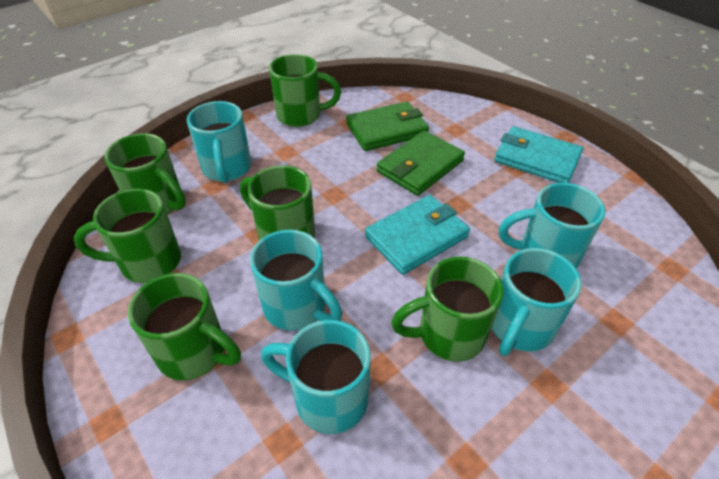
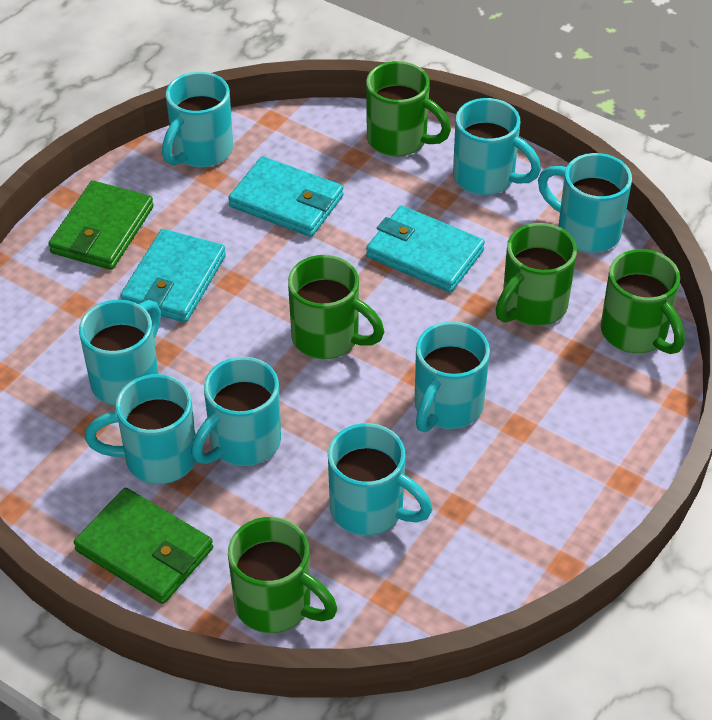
green mug: [74,188,181,283] [105,133,186,215] [128,273,241,381] [240,165,315,241] [269,54,341,127] [391,257,503,362] = 6 -> [228,517,337,633] [288,255,384,359] [366,61,451,157] [496,223,577,326] [601,249,685,354] = 5
turquoise mug: [187,101,251,183] [250,230,342,331] [261,320,371,434] [492,248,582,356] [499,183,605,269] = 5 -> [79,300,161,406] [85,374,196,484] [162,72,233,167] [191,357,281,466] [328,423,432,535] [415,321,490,432] [453,98,541,195] [538,153,632,253] = 8
turquoise wallet: [365,195,470,275] [494,126,583,183] = 2 -> [120,229,226,322] [228,156,344,237] [366,206,485,293] = 3

